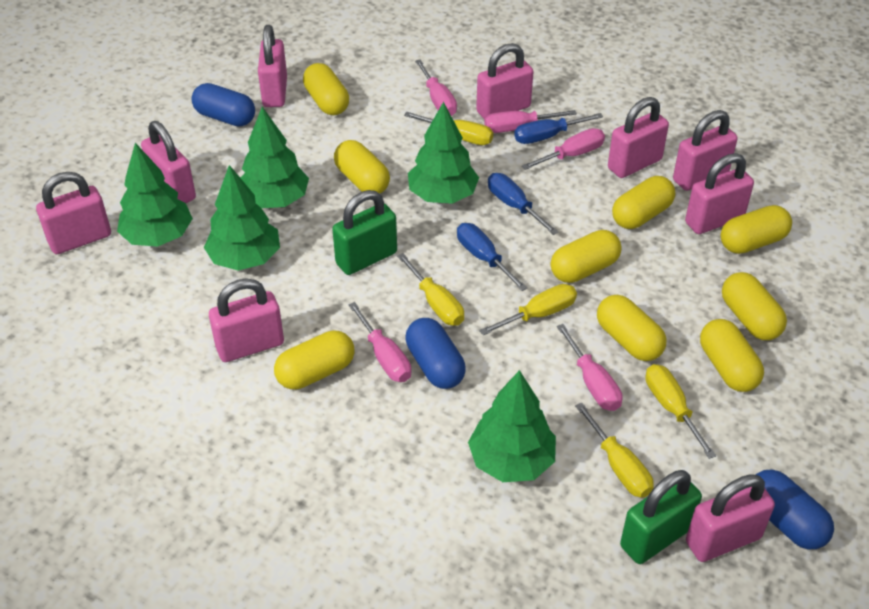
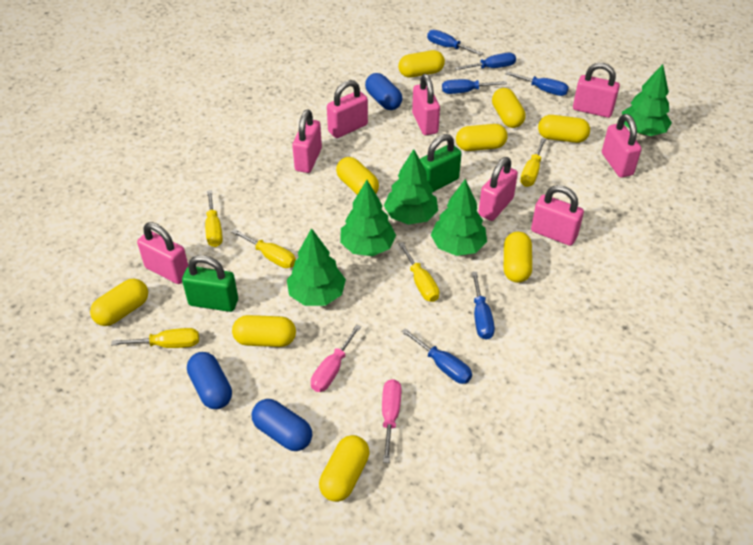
blue screwdriver: [457,223,528,291] [488,173,559,235] [514,113,603,144] = 3 -> [401,328,472,384] [427,30,483,55] [442,79,507,94] [455,53,516,70] [472,272,495,340] [505,72,569,96] = 6
pink padlock: [36,172,111,254] [141,121,196,203] [209,278,284,362] [258,25,287,107] [476,43,533,120] [608,97,669,178] [673,110,738,191] [685,153,754,234] [686,474,775,562] = 9 -> [137,222,188,284] [292,109,322,173] [327,80,368,138] [412,74,440,135] [478,157,518,221] [531,185,584,246] [573,63,620,118] [602,114,642,178] = 8
pink screwdriver: [348,302,411,382] [415,59,457,116] [484,110,577,133] [522,128,605,170] [557,324,623,411] = 5 -> [311,324,361,392] [382,379,402,463] = 2

